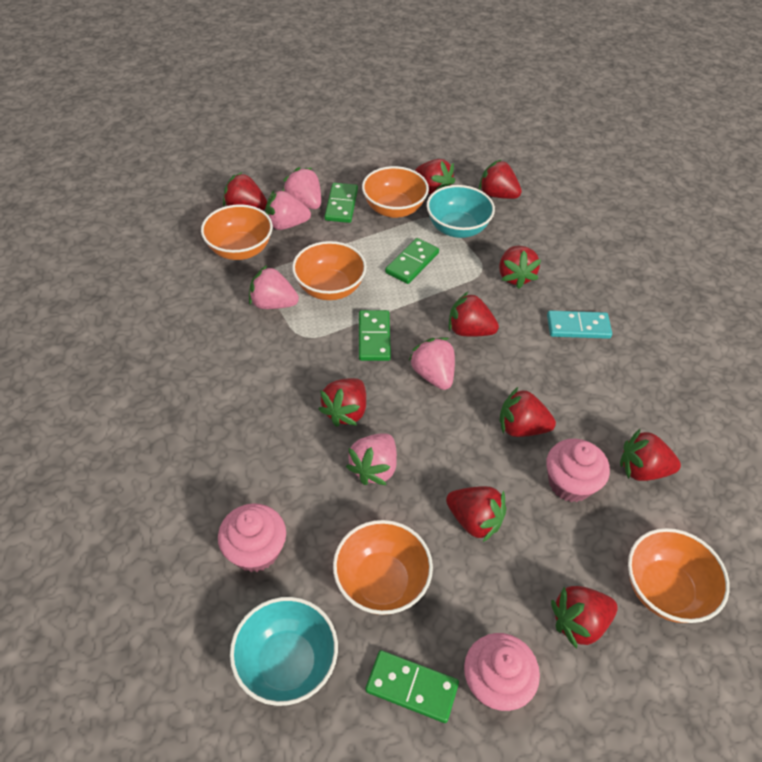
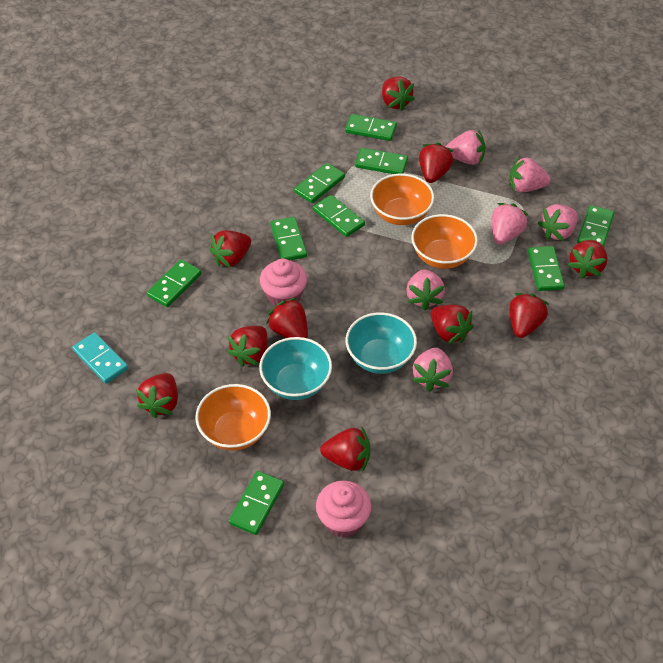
green domino: [325,183,358,223] [359,310,391,361] [365,650,459,723] [385,238,439,284] = 4 -> [147,259,201,307] [229,471,284,535] [271,217,307,260] [294,163,345,203] [313,195,365,237] [345,114,397,141] [355,148,408,174] [528,246,565,291] [577,205,614,247] = 9
orange bowl: [201,204,273,260] [292,241,367,300] [333,520,433,615] [362,166,429,218] [628,528,730,623] = 5 -> [195,384,271,451] [370,174,434,225] [411,214,478,269] = 3
pink cupcake: [218,503,286,572] [464,633,540,711] [546,439,610,502] = 3 -> [260,258,307,306] [316,481,371,538] = 2
pink strawberry: [249,265,299,309] [265,191,311,230] [283,167,321,209] [346,433,397,485] [408,337,455,390] = 5 -> [406,269,445,311] [412,347,453,392] [445,129,486,165] [492,203,528,244] [509,156,551,192] [538,204,578,241] = 6

